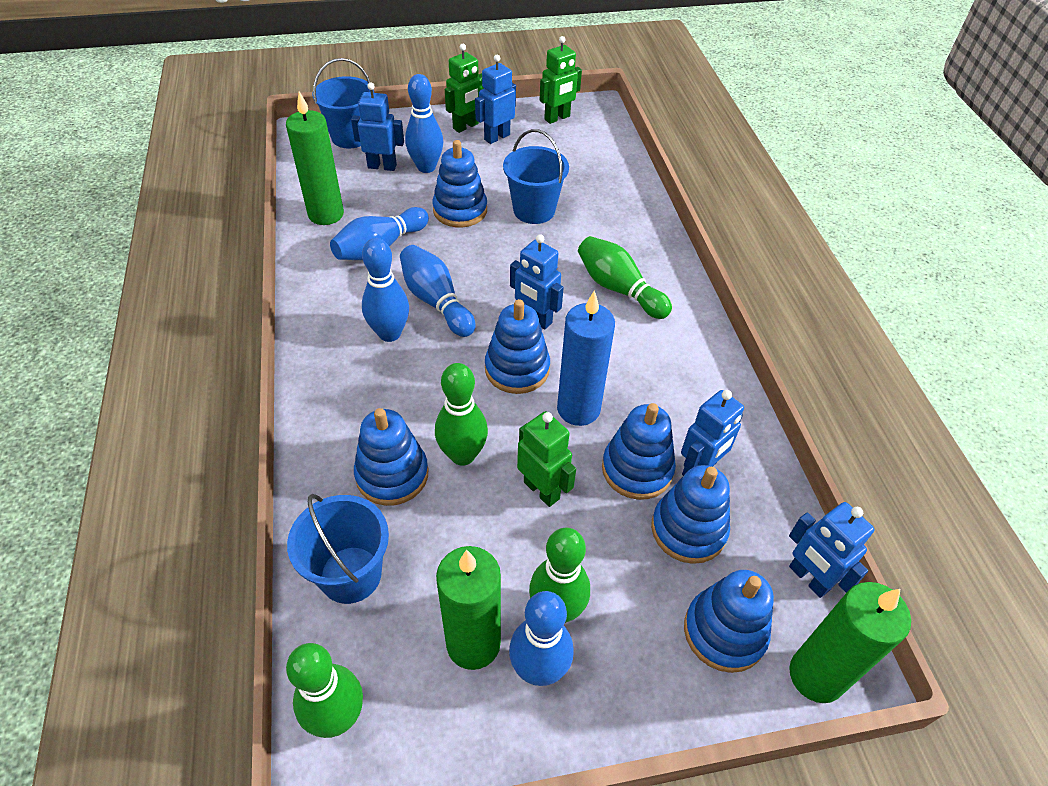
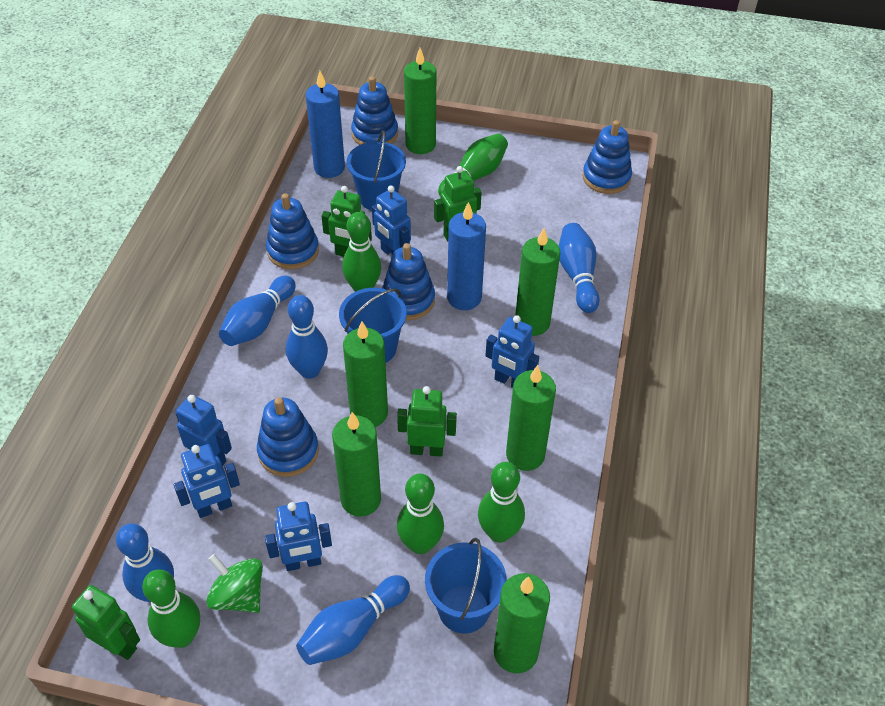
blue candle: [557,290,615,426] = 1 -> [306,71,345,178] [447,202,486,310] = 2
blue stacking toy: [354,408,428,506] [432,140,487,228] [485,299,550,394] [602,403,676,500] [651,465,730,564] [684,570,774,673] = 6 -> [257,397,319,477] [266,193,319,269] [351,76,398,145] [382,243,435,320] [582,120,632,194] = 5
green bowling pin: [286,643,363,738] [435,363,488,466] [529,527,590,623] [578,236,672,319] = 4 -> [142,569,200,648] [342,212,381,292] [397,473,444,554] [438,133,508,197] [478,462,525,543] = 5
green candle: [286,91,344,225] [436,546,501,670] [789,582,911,703] = 3 -> [332,412,381,517] [343,321,388,427] [404,48,436,154] [494,573,550,673] [506,365,556,471] [515,228,560,336] = 6
green robot: [445,44,484,133] [517,411,576,507] [540,36,582,124] = 3 -> [72,585,140,660] [322,186,372,257] [397,386,457,457] [434,166,482,241] = 4
green spinning top: none = 0 -> [206,554,263,613] = 1

